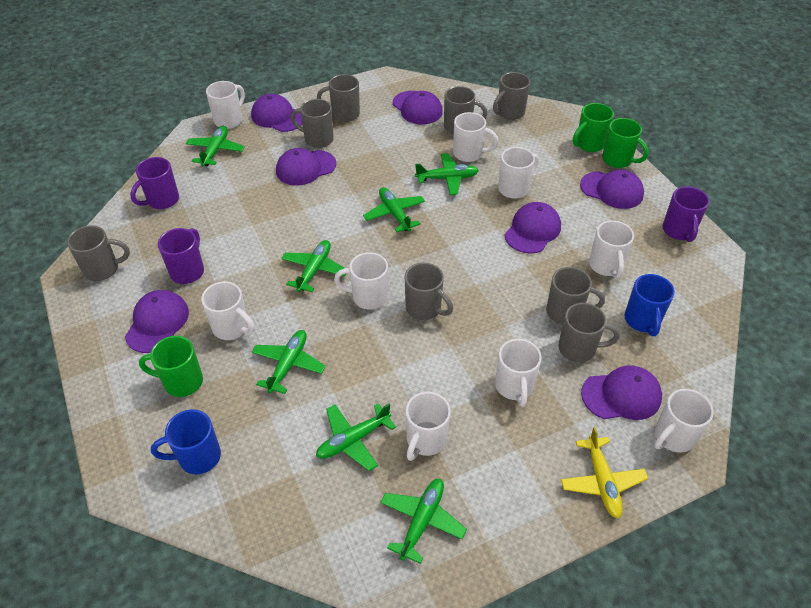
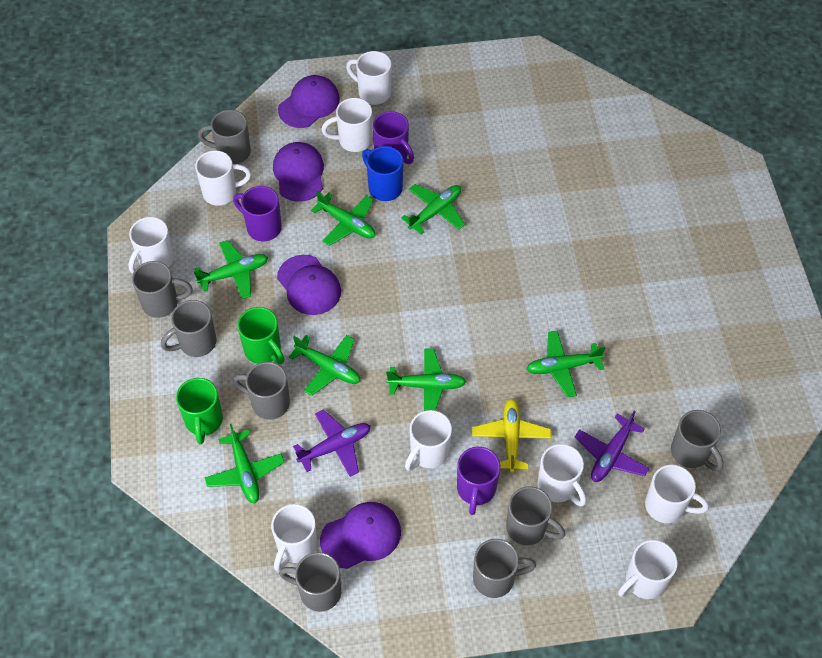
blue mug: [151,409,221,474] [625,274,675,336] = 2 -> [362,146,403,201] = 1
green mug: [139,336,203,397] [573,103,614,152] [602,118,649,168] = 3 -> [176,378,223,444] [237,307,284,364] = 2
purple cap: [125,290,189,353] [251,94,302,132] [276,148,336,186] [393,91,443,124] [505,202,561,253] [580,170,644,209] [581,366,662,420] = 7 -> [273,142,324,202] [277,255,341,315] [278,75,340,128] [320,502,401,569] = 4
purple plane: none = 0 -> [293,409,371,477] [575,411,649,482] = 2

